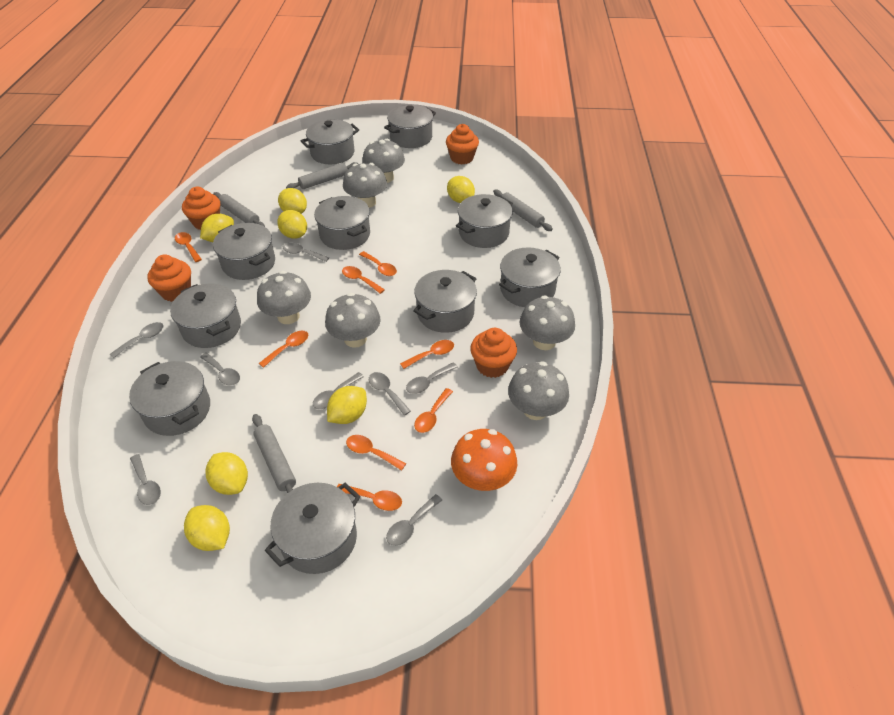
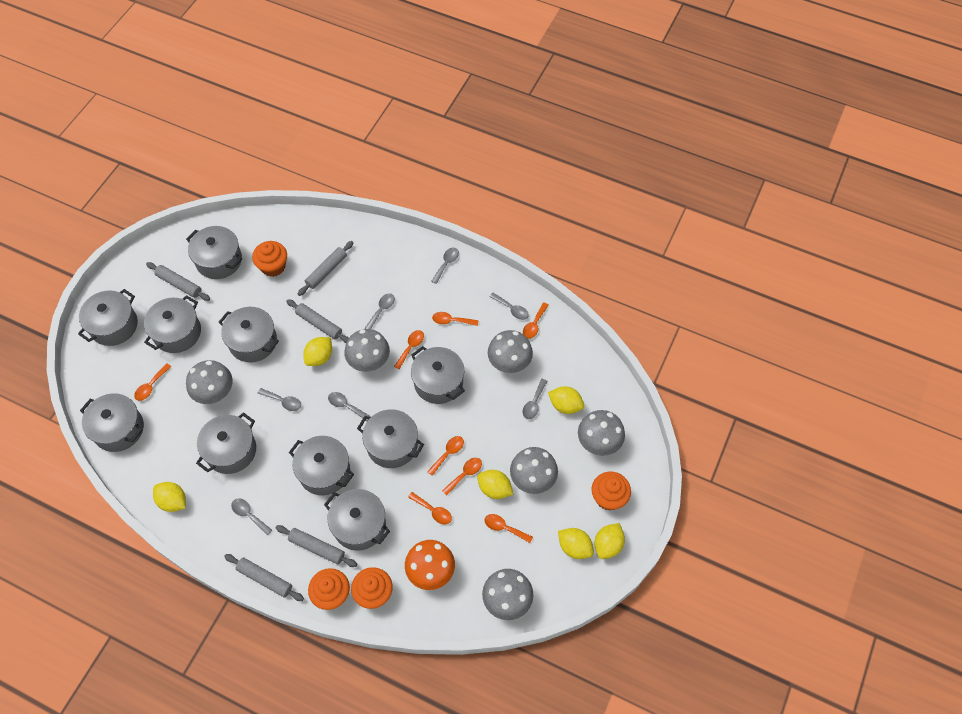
grey rolling pin: [213,192,265,227] [252,414,296,493] [286,162,358,189] [493,190,553,231] = 4 -> [146,262,210,301] [224,554,304,601] [276,525,357,567] [286,299,349,343] [298,241,354,296] = 5
grey spoon: [110,322,164,359] [130,454,161,505] [200,353,240,386] [283,243,329,262] [313,372,364,409] [369,372,411,416] [386,494,442,546] [406,362,458,394] = 8 -> [231,498,272,535] [258,388,301,411] [328,392,371,421] [365,293,395,329] [431,247,459,284] [489,293,529,320] [523,379,547,419] = 7
yellow lemon: [184,505,230,551] [200,214,234,242] [206,452,248,495] [277,210,307,239] [278,188,307,214] [327,386,367,424] [447,176,475,203] = 7 -> [153,482,186,512] [303,337,332,366] [477,470,513,499] [548,386,584,414] [558,528,594,559] [594,523,625,559] = 6

